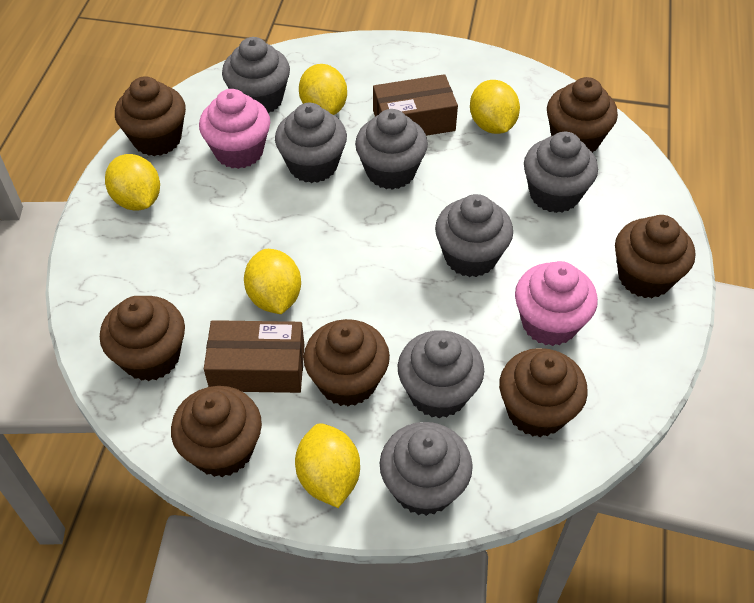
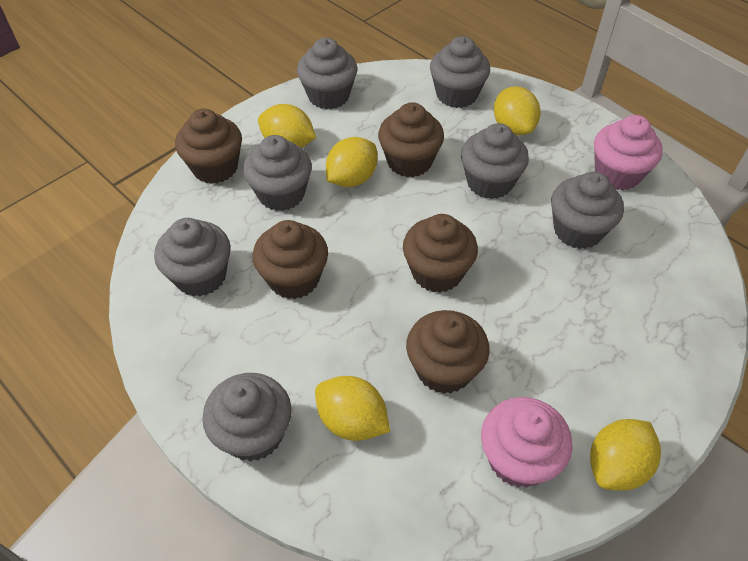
brown box: [204,320,304,393] [373,74,458,136] = 2 -> none = 0
brown cupcake: [100,296,185,381] [115,76,186,156] [171,386,262,477] [303,319,390,406] [499,348,588,437] [547,77,618,153] [615,215,695,298] = 7 -> [175,109,242,184] [253,220,328,299] [378,102,444,177] [403,214,478,293] [406,310,489,394] = 5

